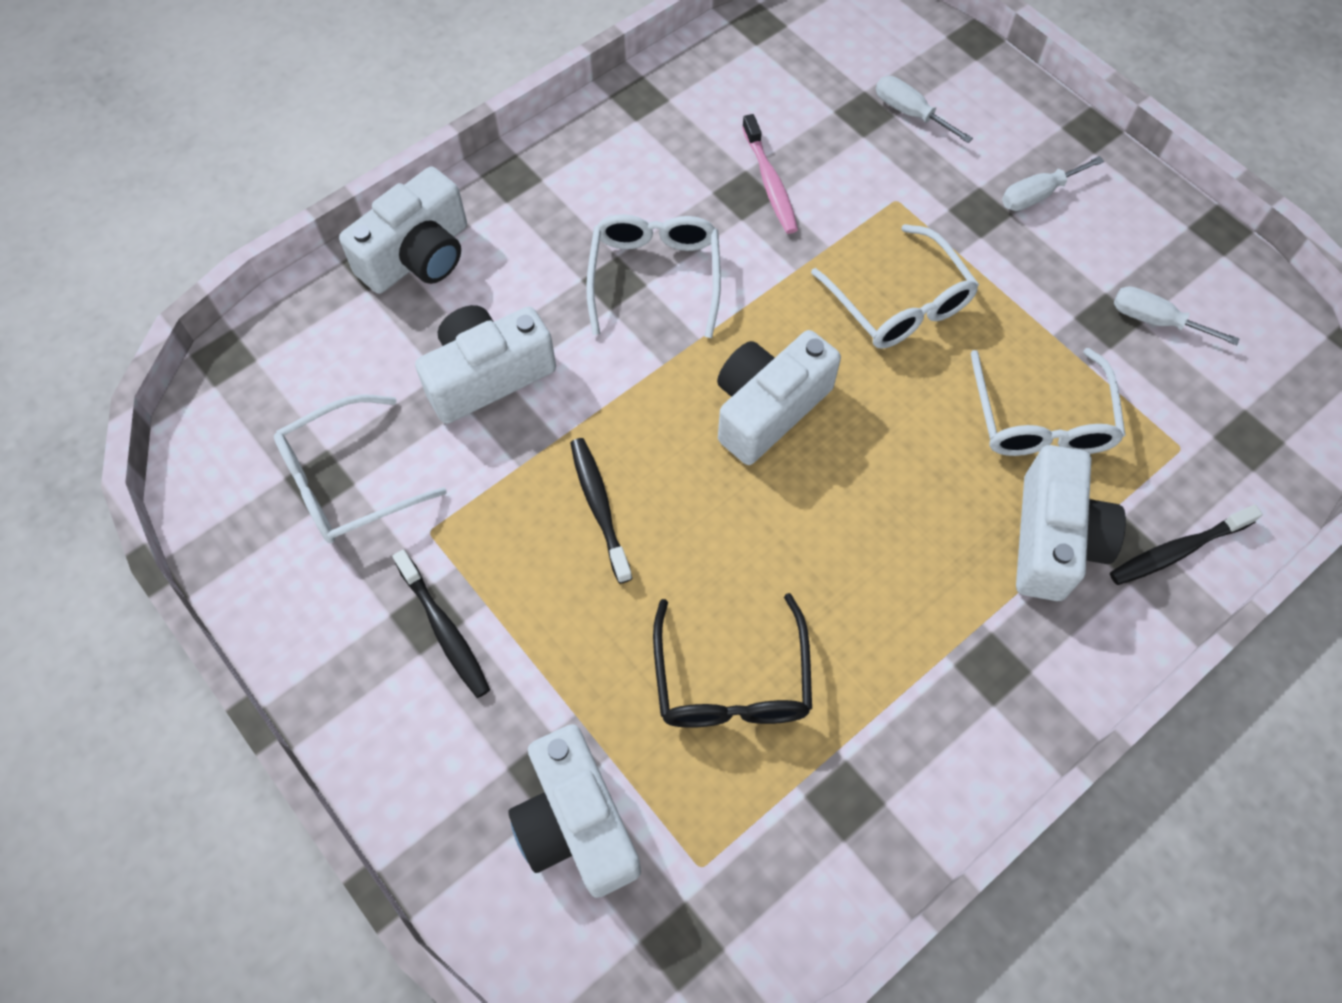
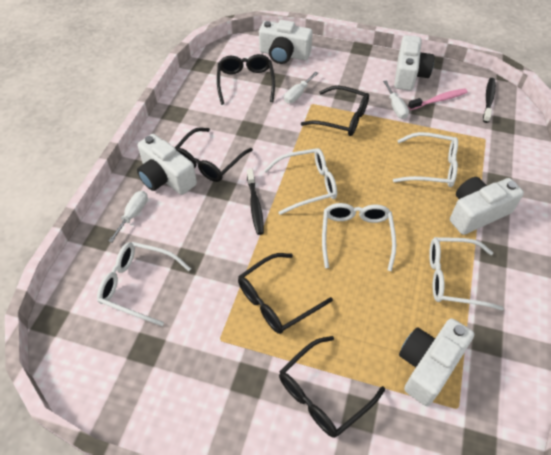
black glasses: [653,593,812,728] = 1 -> [175,128,253,182] [217,54,275,105] [238,253,333,334] [279,336,385,438] [301,86,369,136] = 5
black toothbrush: [393,550,490,698] [570,438,633,584] [1110,505,1263,585] = 3 -> [247,169,264,235] [483,78,496,123] = 2
white glasses: [274,394,447,543] [586,214,721,338] [811,224,979,349] [971,348,1126,456] = 4 -> [97,242,191,326] [264,148,337,215] [322,203,396,271] [393,132,458,187] [429,237,504,311] = 5

